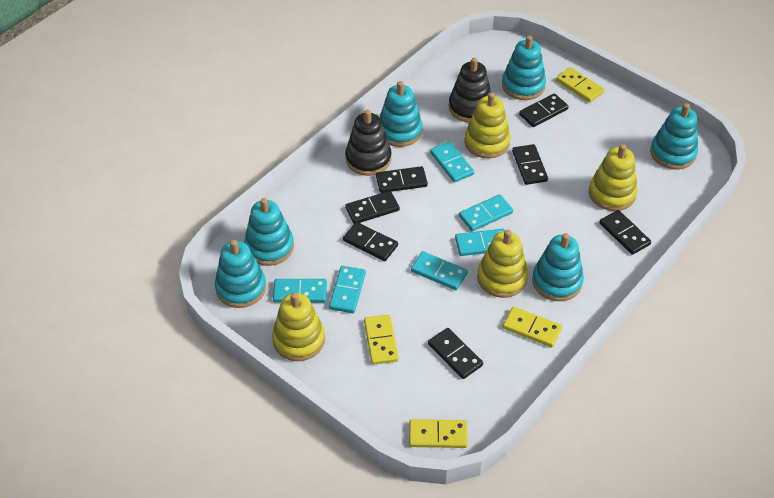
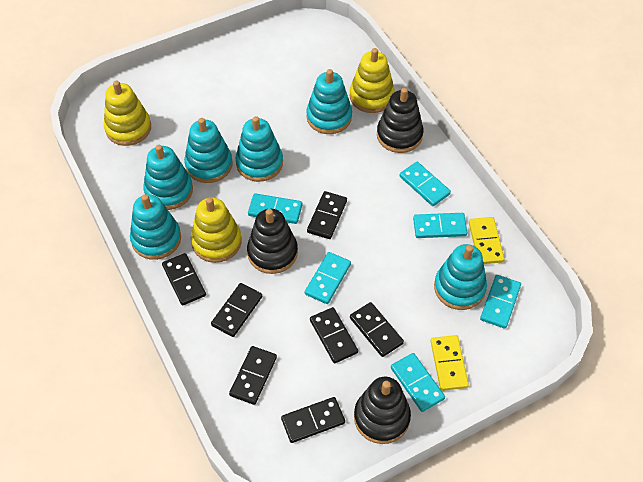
black stacking toy: [345,109,392,176] [449,58,491,123] = 2 -> [247,209,298,274] [354,377,411,444] [377,88,423,153] = 3
yellow domino: [364,314,399,365] [409,419,468,448] [503,307,562,347] [556,67,604,103] = 4 -> [431,335,469,391] [469,217,505,264] = 2
yellow stacking toy: [272,292,325,361] [464,92,510,158] [477,230,528,298] [589,144,638,211] = 4 -> [104,81,151,146] [191,197,242,263] [350,48,395,113] = 3

